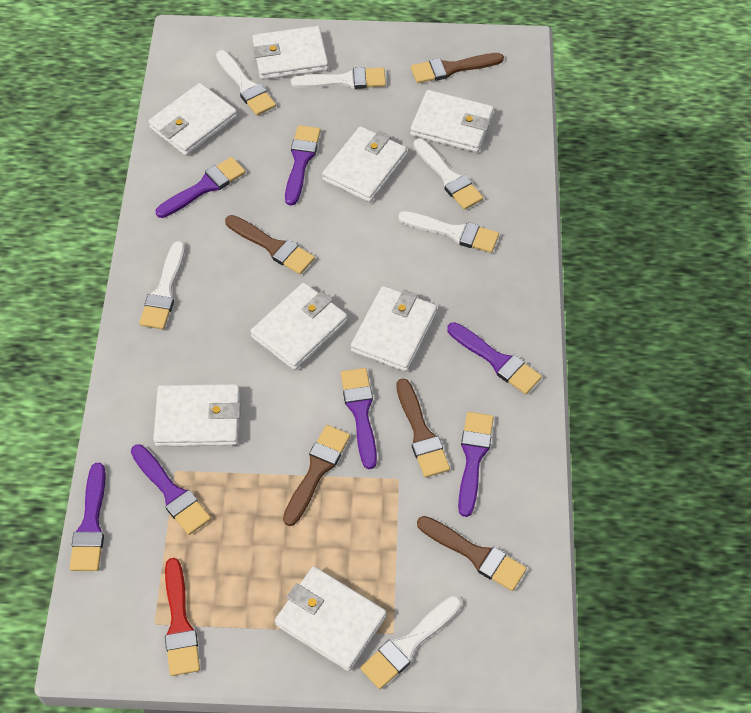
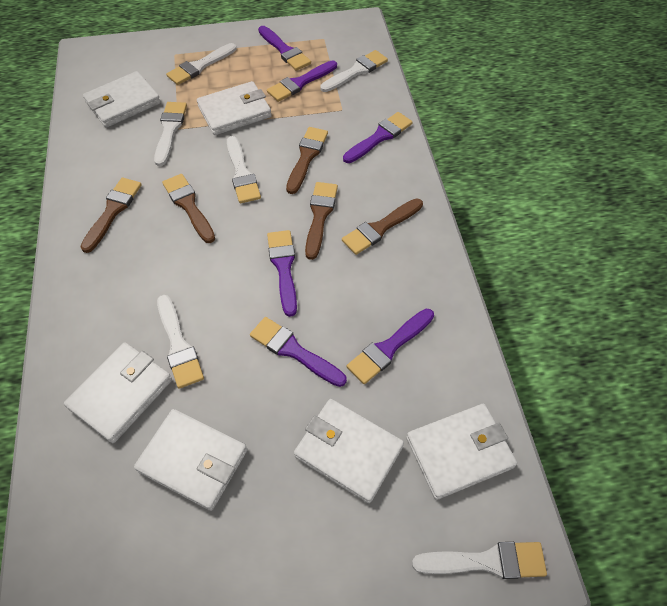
purple brush: [70,463,106,571] [131,444,211,535] [156,157,246,218] [285,125,321,206] [341,368,377,469] [447,322,542,394] [458,412,494,517] = 7 -> [250,317,347,387] [258,26,311,71] [267,60,337,102] [267,230,297,317] [343,112,412,163] [347,309,434,384] = 6
red brush: [165,558,200,676] = 1 -> none = 0
white wallet: [148,83,237,156] [153,384,241,447] [250,283,348,370] [252,26,328,80] [275,567,387,671] [322,126,407,202] [351,286,437,372] [410,90,494,153] = 8 -> [64,342,172,443] [83,71,161,128] [134,409,247,511] [197,81,272,135] [294,399,404,503] [406,404,517,500] = 6

